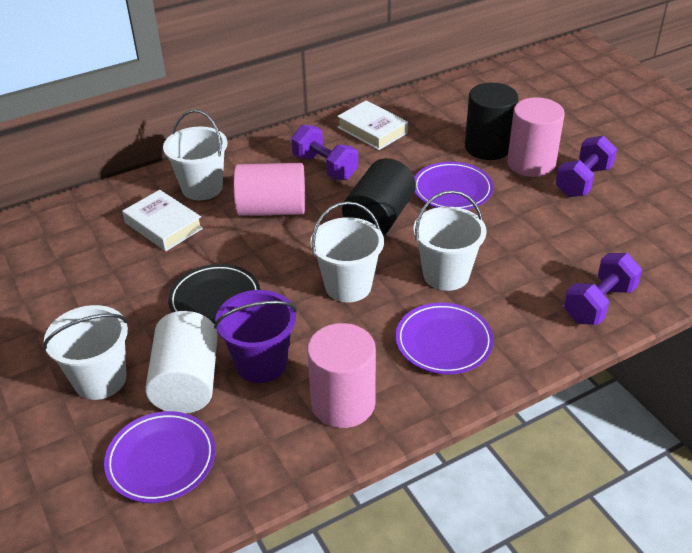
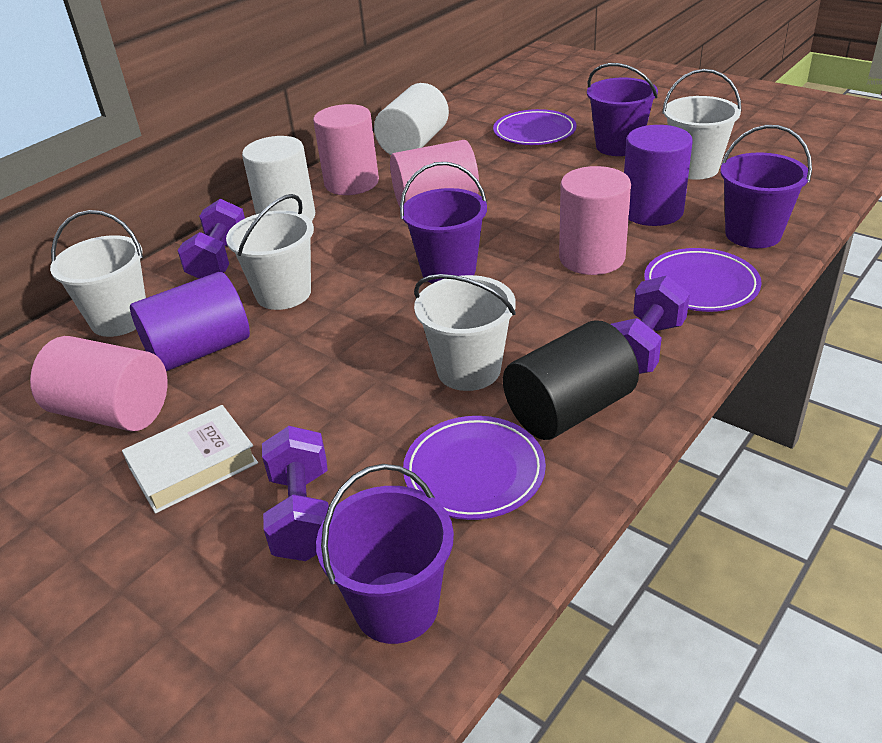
black cylinder: [342,158,416,236] [465,83,518,160] = 2 -> [503,320,639,440] = 1
black plate: [168,264,261,324] = 1 -> none = 0
pink cylinder: [234,163,305,216] [307,323,376,428] [507,97,565,177] = 3 -> [30,336,167,432] [313,104,379,195] [390,140,479,207] [559,166,631,275] = 4
purple bucket: [214,290,297,383] = 1 -> [316,464,454,644] [400,162,487,284] [587,63,658,156] [720,125,812,248] = 4
purple cylinder: none = 0 -> [130,272,250,371] [624,125,693,226] = 2
white book: [122,190,203,251] [337,101,408,150] = 2 -> [122,405,258,514] = 1
white cylinder: [145,311,218,413] = 1 -> [242,136,315,221] [374,83,449,155] = 2

